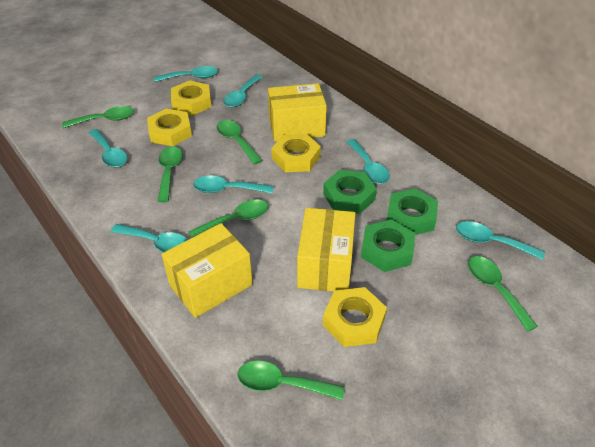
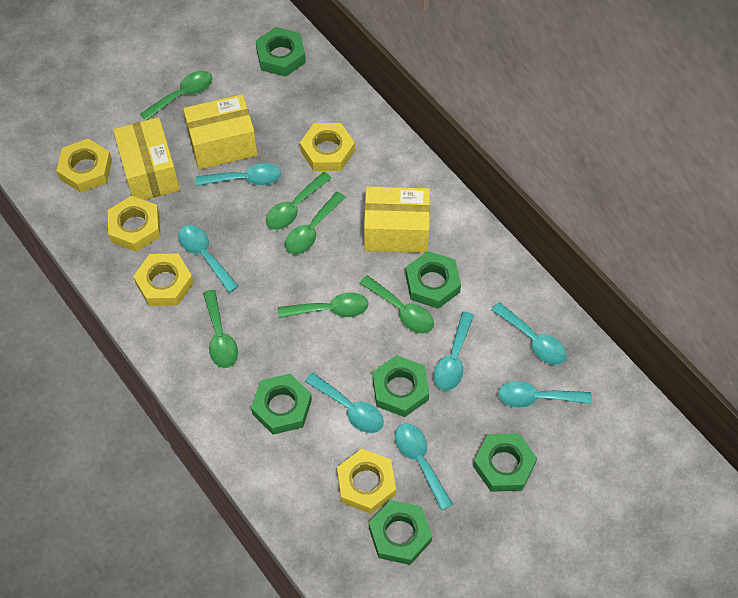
green nut: [323,170,377,214] [361,219,415,272] [387,188,438,235] = 3 -> [251,374,312,435] [256,27,306,77] [369,500,432,565] [372,355,429,417] [405,251,461,309] [473,433,537,492] = 6
yellow nut: [147,109,192,146] [171,81,211,115] [271,134,321,172] [323,287,387,347] = 4 -> [56,138,112,193] [108,196,161,252] [133,254,194,306] [300,123,355,171] [337,449,396,514] = 5

